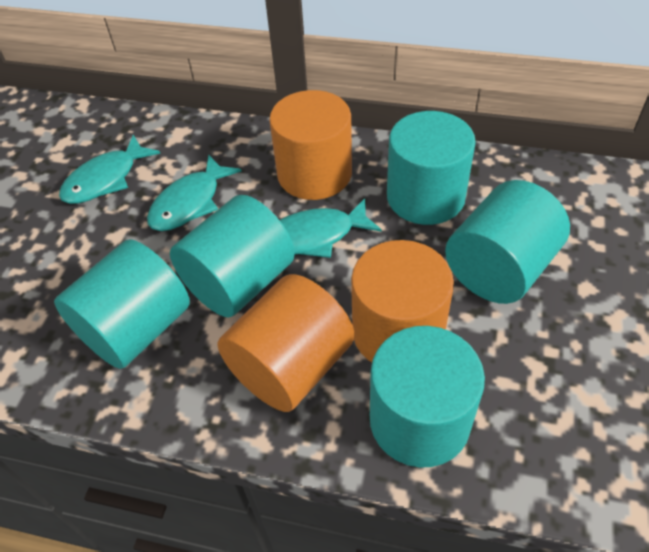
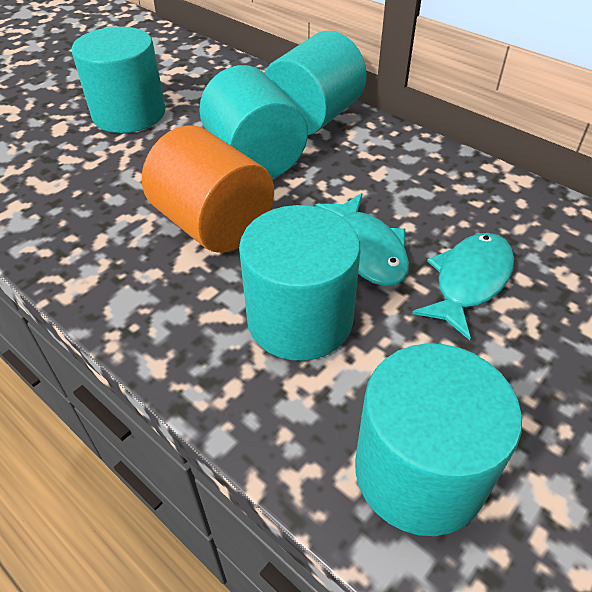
orange cylinder: [218,274,355,412] [269,90,352,200] [351,240,454,362] = 3 -> [142,125,274,253] = 1
turquoise fish: [59,135,160,204] [147,155,242,231] [280,198,382,258] = 3 -> [315,193,409,286] [412,233,514,340] = 2

